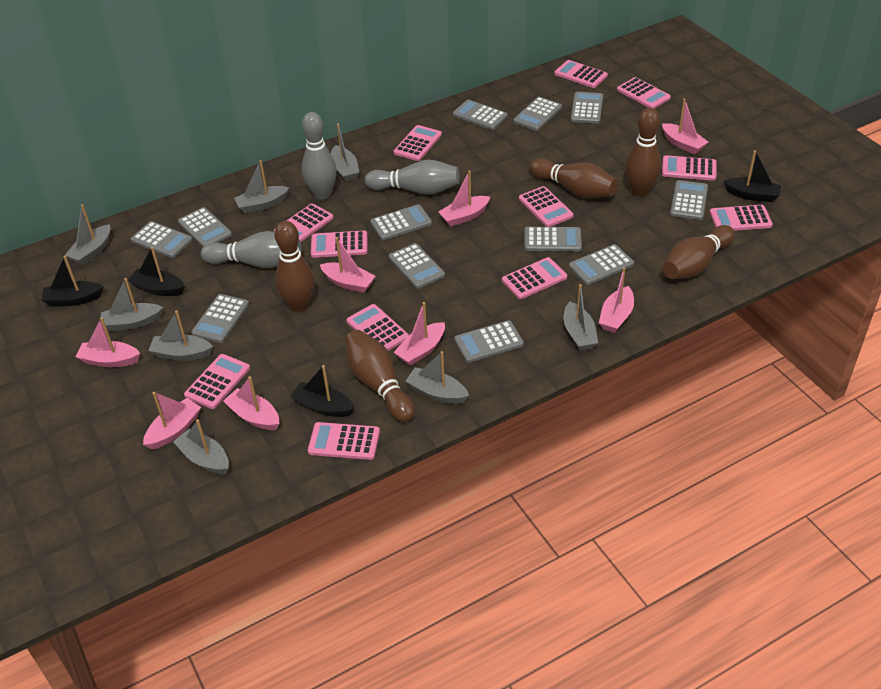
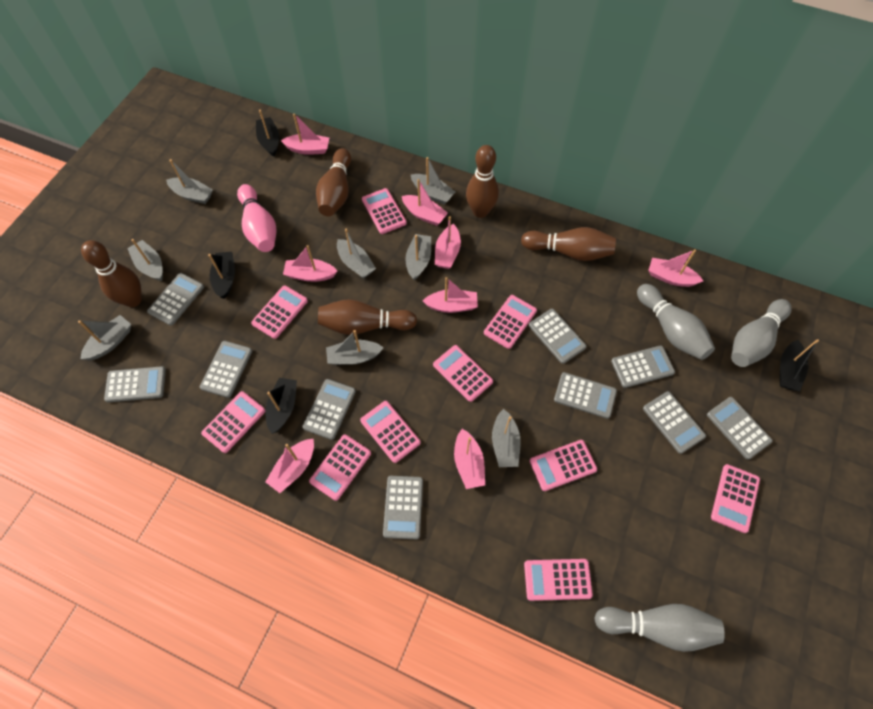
grey calculator: [131,221,193,258] [178,207,232,247] [191,294,249,343] [370,204,432,240] [389,243,445,289] [453,100,508,130] [454,320,524,363] [513,97,562,131] [524,227,582,251] [569,244,634,285] [571,92,603,124] [670,180,708,220] = 12 -> [104,366,166,403] [147,273,204,326] [200,341,252,398] [303,379,356,440] [383,476,423,539] [529,309,586,364] [554,372,617,419] [611,346,675,388] [643,391,706,454] [707,397,772,460] = 10
pink bowling pin: none = 0 -> [237,184,276,252] = 1
pink calculator: [184,354,250,409] [274,203,334,242] [308,422,380,460] [311,230,368,258] [347,304,409,351] [394,125,442,161] [502,257,567,299] [519,186,574,227] [554,60,608,88] [617,77,671,109] [662,155,717,181] [710,205,773,231] = 12 -> [201,391,266,453] [251,285,308,339] [309,435,371,501] [360,401,421,463] [362,188,407,234] [433,345,493,402] [484,295,537,349] [524,559,593,601] [530,440,597,491] [711,464,760,533] = 10

